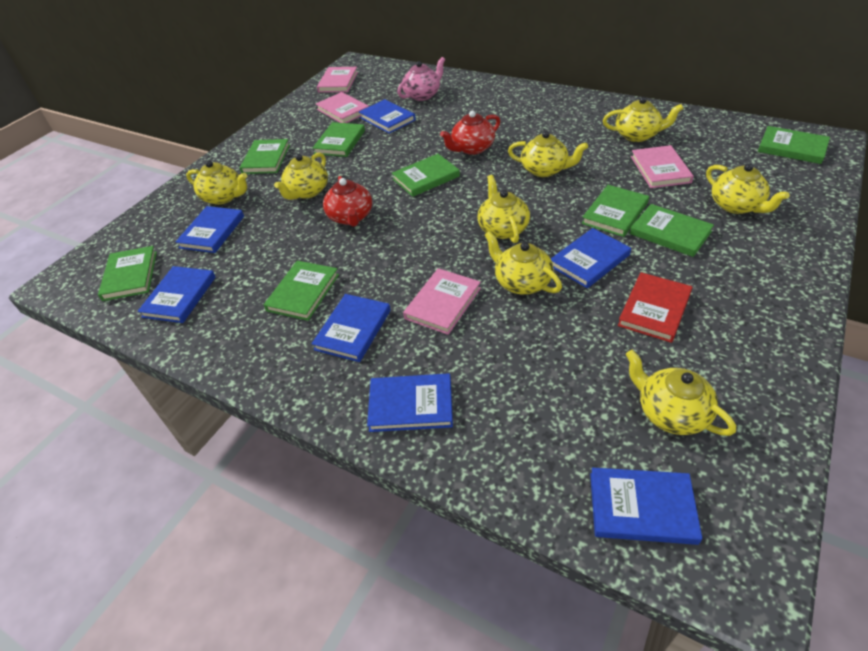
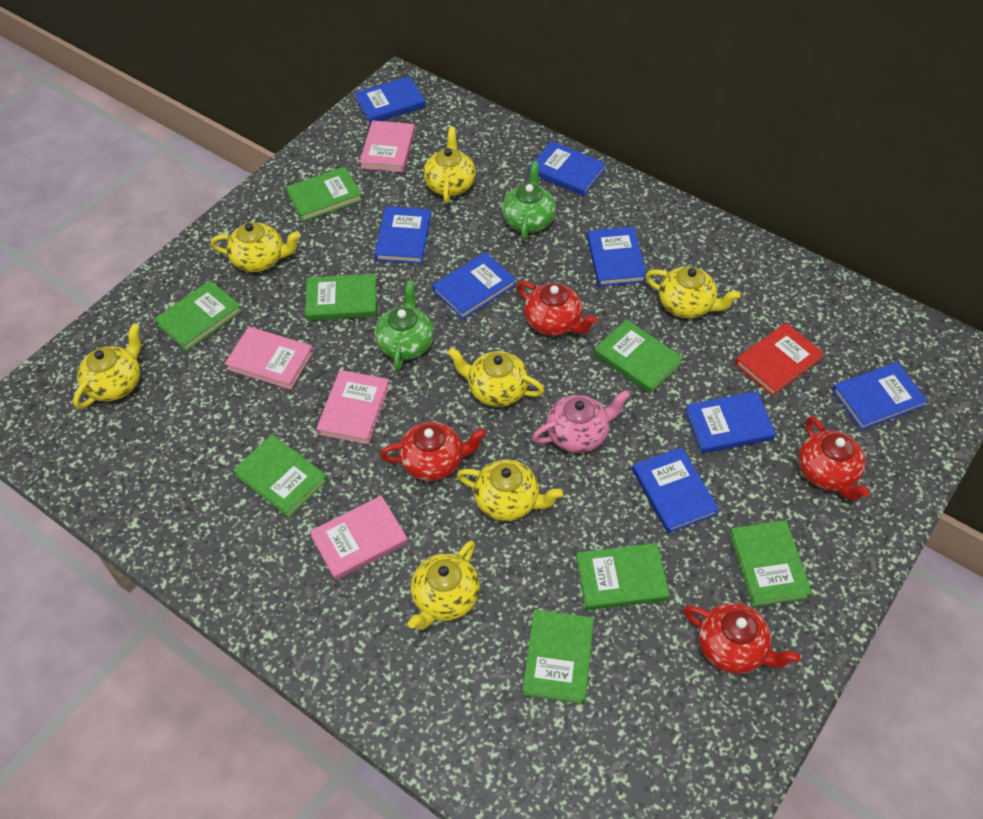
blue book: [138,266,216,323] [176,206,244,253] [312,294,391,362] [359,99,416,134] [367,373,453,432] [551,228,631,288] [590,468,703,545] = 7 -> [355,76,426,124] [374,206,431,264] [432,252,516,319] [529,141,606,196] [587,226,646,287] [632,447,719,533] [685,391,776,454] [832,362,928,430] = 8
green teapot: none = 0 -> [375,280,434,371] [502,161,556,241] = 2
red teapot: [323,176,372,227] [440,111,500,155] = 2 -> [380,422,486,481] [517,281,597,336] [683,603,800,674] [798,416,870,501] = 4
yellow teapot: [186,160,247,205] [274,153,328,200] [477,175,530,243] [485,231,562,295] [508,131,588,177] [603,97,684,142] [625,350,736,436] [706,163,790,214] = 8 -> [73,323,141,409] [210,222,301,272] [408,540,480,630] [423,127,476,204] [447,348,544,407] [457,459,563,521] [645,266,740,318] = 7

